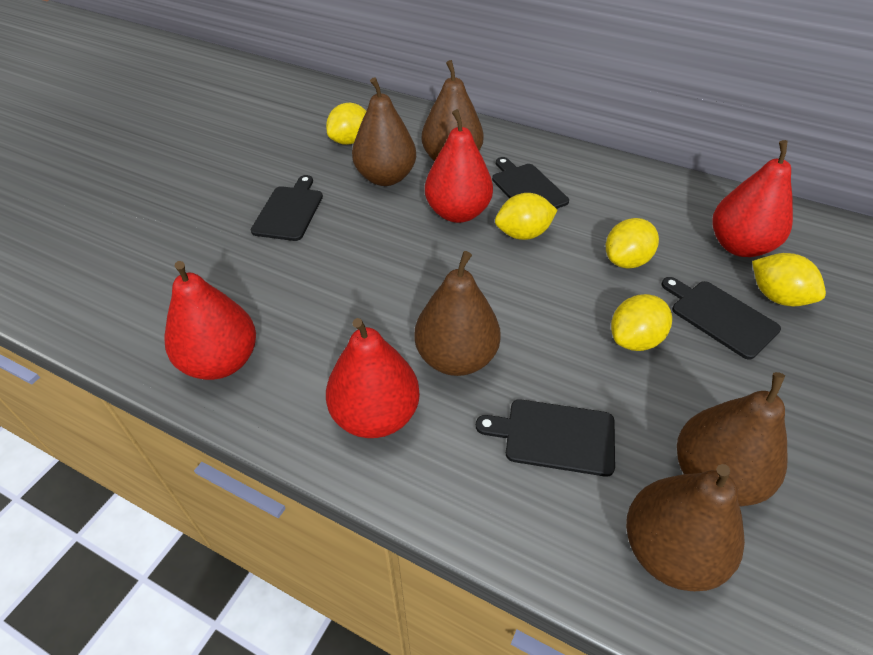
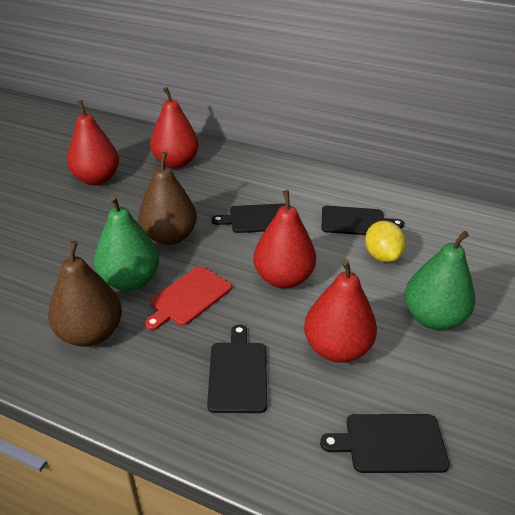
brown pear: [352,77,416,186] [414,251,501,376] [422,60,484,161] [626,464,745,591] [677,372,787,506] = 5 -> [48,241,122,347] [138,152,197,245] = 2
green pear: none = 0 -> [94,196,159,291] [405,231,475,330] = 2
red cutting board: none = 0 -> [145,266,232,330] = 1
yellow lemon: [326,103,366,145] [495,193,557,240] [606,218,659,269] [611,294,672,351] [752,253,826,306] = 5 -> [365,221,406,262] = 1

